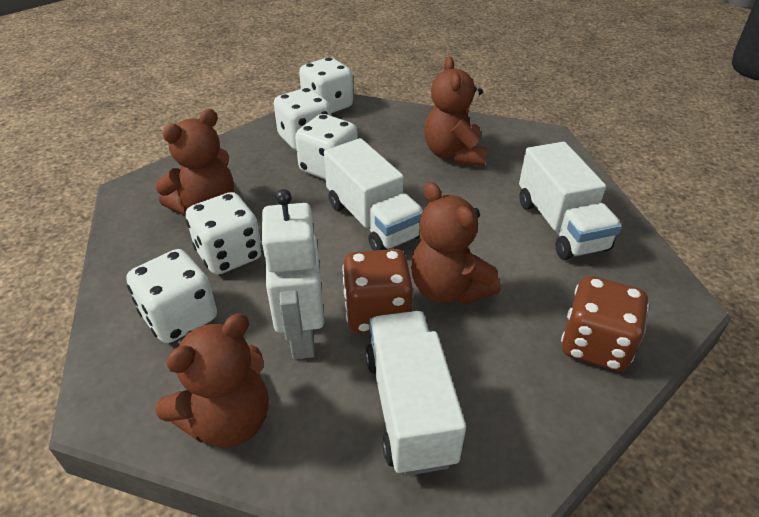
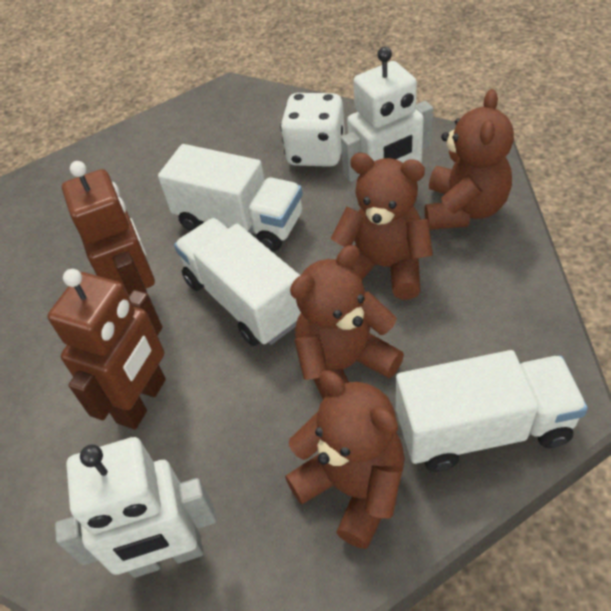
brown dice: [342,249,413,333] [561,276,649,372] = 2 -> none = 0
brown robot: none = 0 -> [47,269,166,429] [62,161,155,296] = 2
white dice: [126,249,217,343] [186,192,262,275] [274,88,331,151] [295,114,358,180] [299,57,353,113] = 5 -> [280,93,345,167] = 1
white robot: [260,189,324,359] = 1 -> [55,437,216,578] [341,47,434,182] = 2

